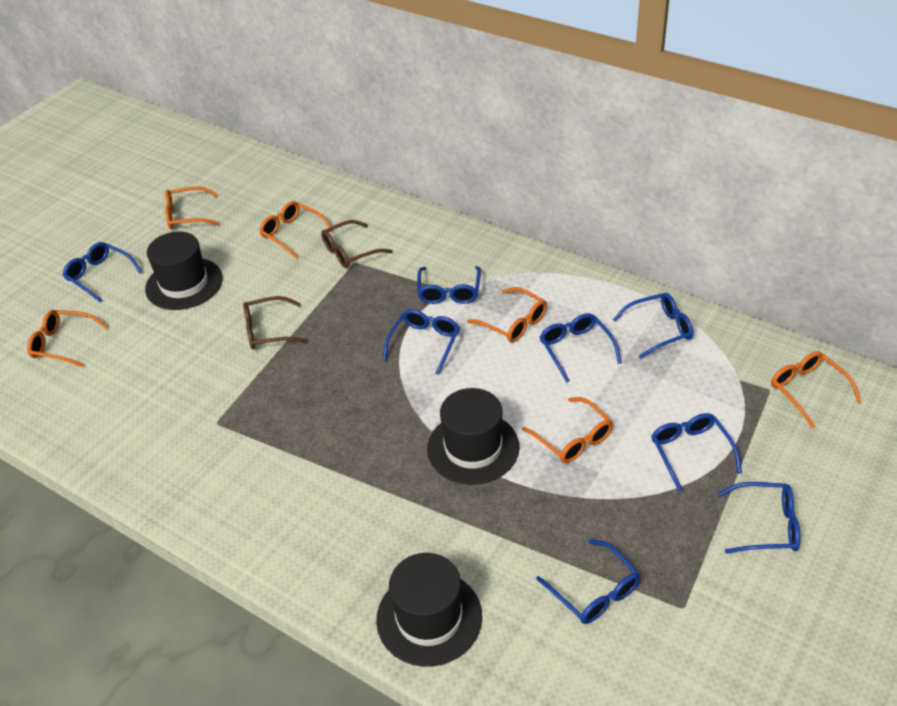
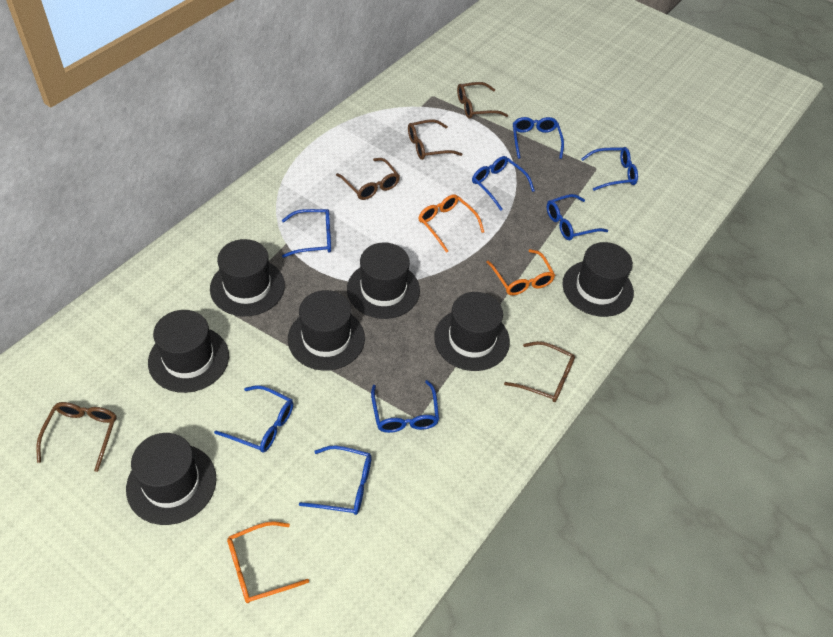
black hat: [145,232,223,310] [376,553,482,667] [427,388,520,485] = 3 -> [126,433,217,525] [148,310,229,393] [210,239,285,316] [288,290,365,371] [347,243,420,319] [434,292,510,371] [562,242,634,317] = 7
brown glasses: [243,296,308,350] [321,220,393,268] = 2 -> [36,402,117,472] [336,158,400,200] [408,119,462,160] [457,82,508,119] [504,341,575,402] = 5
orange glasses: [27,310,108,367] [165,186,220,229] [259,201,334,259] [467,287,547,343] [522,397,613,463] [771,351,862,428] = 6 -> [227,521,309,603] [418,194,484,253] [486,249,555,295] = 3

